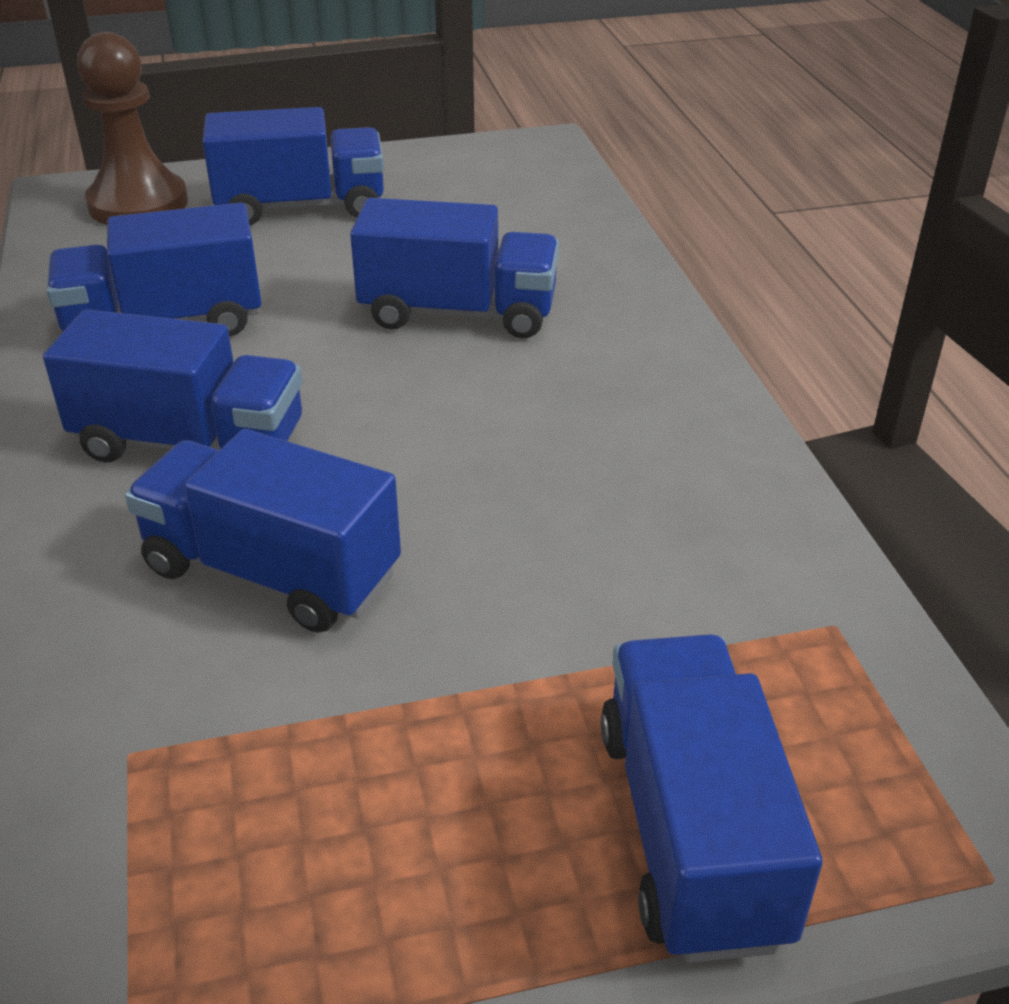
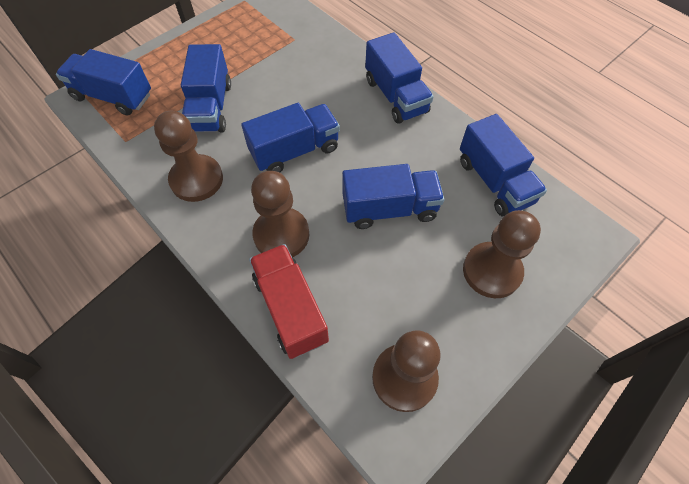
brown pawn: [77,32,188,225] = 1 -> [154,111,223,202] [251,171,309,257] [372,330,441,412] [463,210,541,298] = 4
red truck: none = 0 -> [249,244,329,359] = 1

